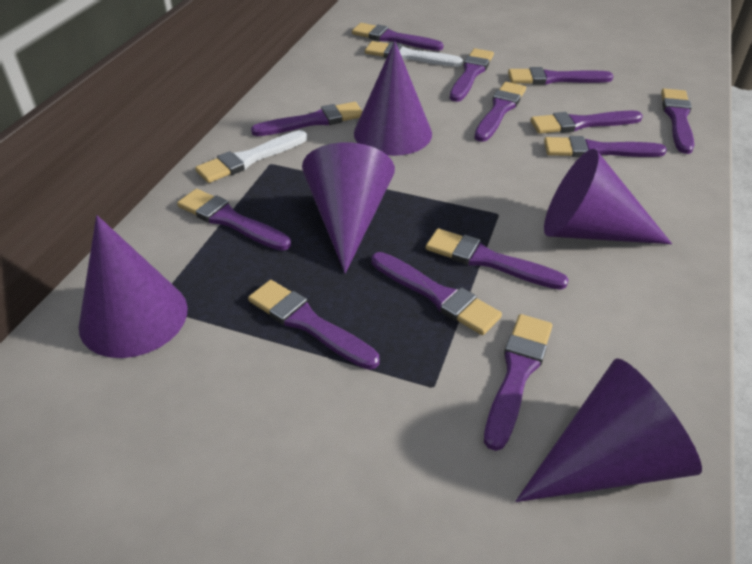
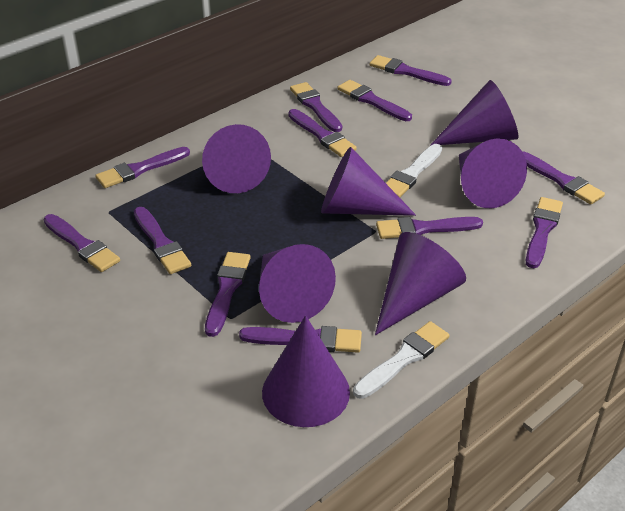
purple brush: [177,189,291,251] [248,280,379,370] [251,102,363,136] [352,23,444,51] [372,252,502,335] [426,228,569,290] [450,48,494,102] [474,82,526,142] [484,314,552,451] [508,67,614,85] [531,111,643,134] [544,136,667,157] [661,89,694,154] = 13 -> [43,214,120,272] [95,147,190,188] [134,207,191,274] [205,252,250,337] [239,326,362,353] [288,109,357,157] [290,82,342,132] [337,80,412,121] [369,55,452,86] [376,217,483,239] [522,151,605,204] [526,197,563,268] = 12
purple cone: [79,215,188,358] [302,142,395,274] [354,41,432,156] [516,358,702,502] [544,149,672,244] = 5 -> [202,124,271,193] [259,244,336,323] [262,315,350,427] [321,147,416,216] [375,232,466,335] [430,80,518,146] [459,138,527,208] = 7

